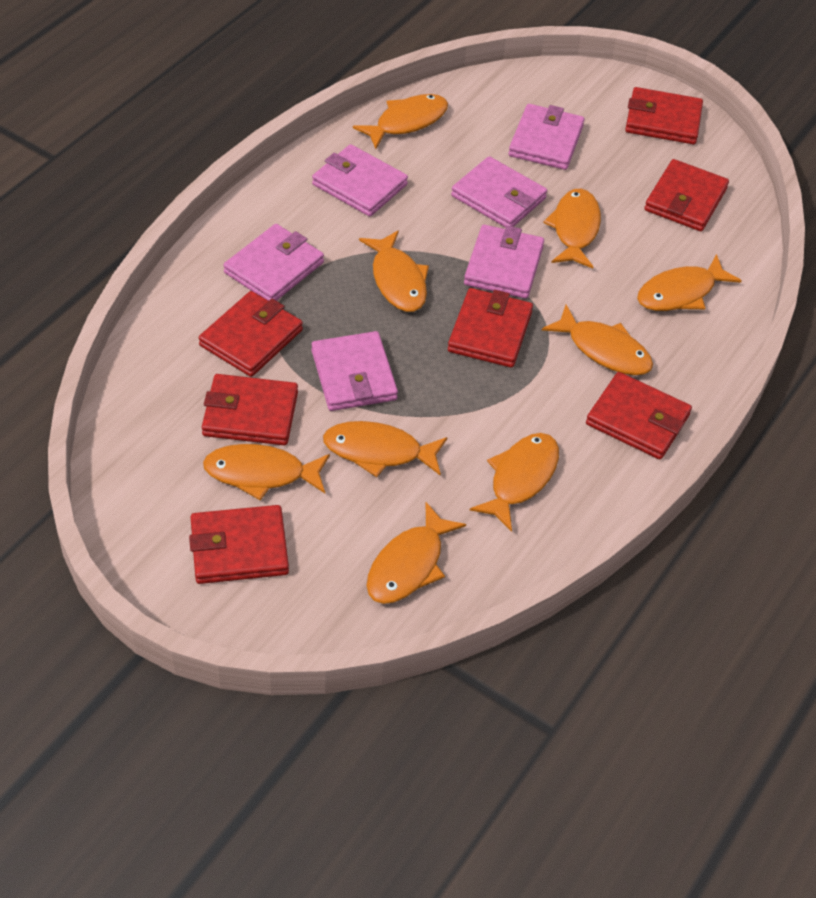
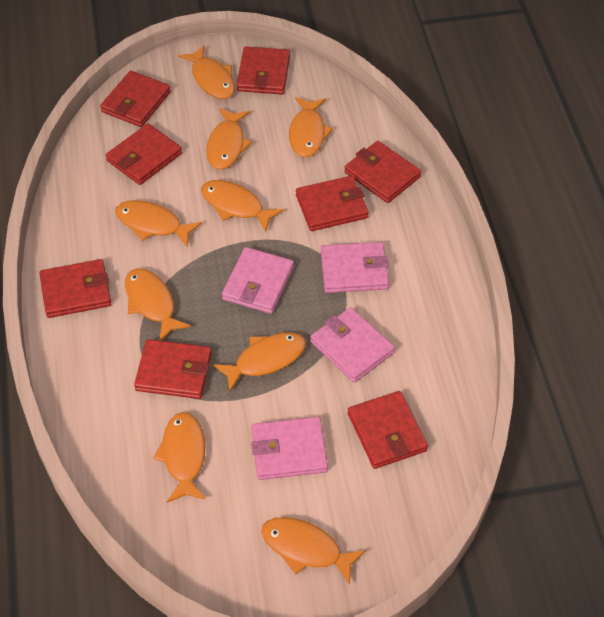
pink wallet: [223,224,324,301] [311,331,398,411] [312,144,408,217] [451,156,547,228] [464,225,544,299] [508,104,585,170] = 6 -> [222,247,294,314] [251,417,328,480] [310,307,395,382] [321,242,389,293] = 4
red wallet: [189,505,289,584] [199,291,303,377] [202,374,298,445] [448,288,533,368] [586,372,692,460] [625,87,703,144] [644,159,729,231] = 7 -> [39,259,111,318] [100,71,171,127] [106,124,182,185] [134,339,212,399] [237,46,290,95] [296,176,369,231] [344,141,421,203] [348,391,428,469] = 8

